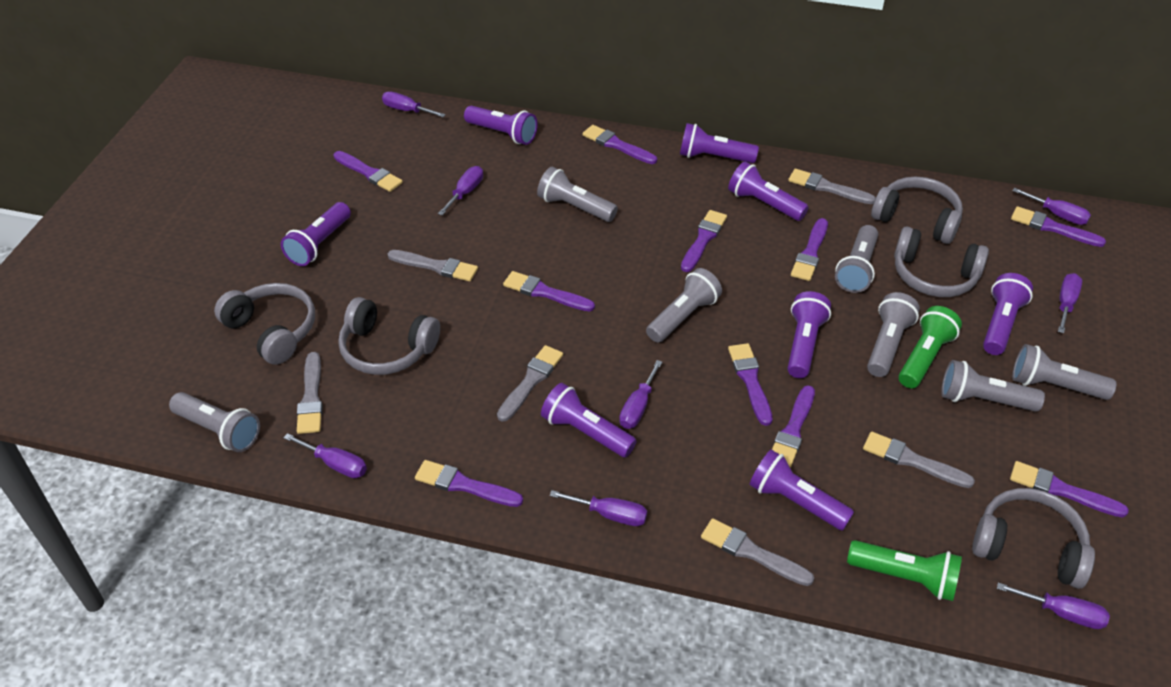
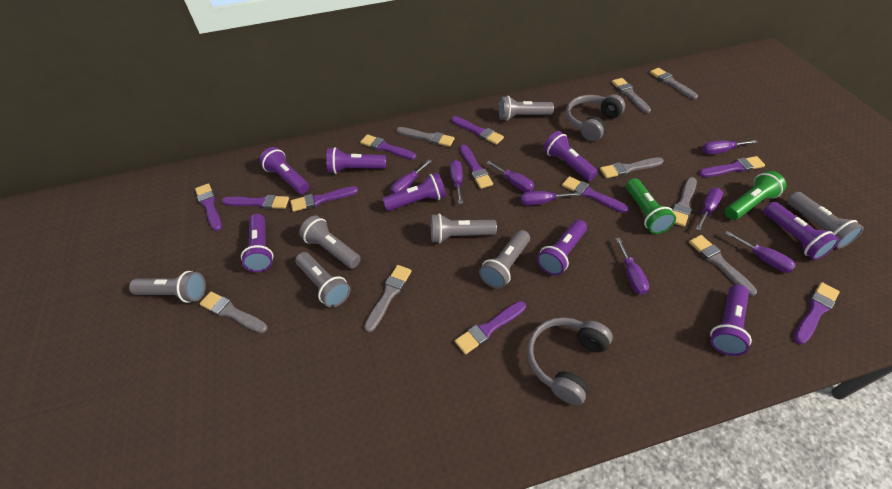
grey brush: [297,352,323,434] [388,250,478,281] [497,345,563,422] [701,518,814,586] [788,169,876,204] [863,432,975,488] = 6 -> [199,291,268,333] [364,265,412,332] [396,127,455,147] [600,157,664,178] [612,78,651,113] [650,68,698,99] [672,177,697,227] [689,235,757,296] = 8
grey headphones: [214,283,315,365] [338,297,440,375] [871,176,963,244] [894,227,989,297] [972,488,1095,589] = 5 -> [527,317,613,405] [566,94,625,141] = 2

